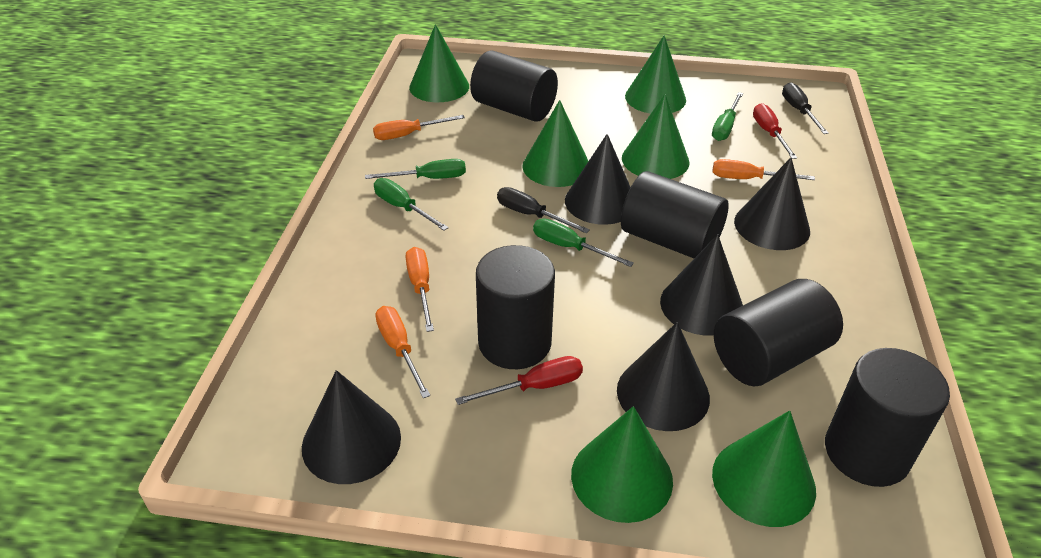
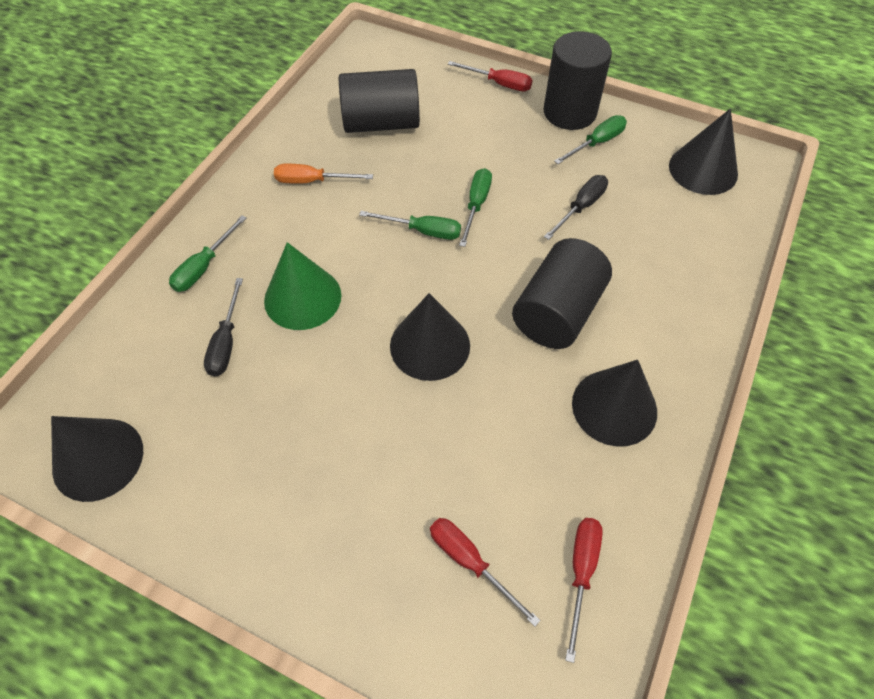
black cone: [302,370,401,484] [565,134,631,225] [617,322,710,431] [660,234,743,336] [734,158,810,250] = 5 -> [51,416,143,502] [390,293,470,381] [572,360,657,447] [669,109,738,195] = 4
black cylinder: [470,51,558,122] [476,245,555,369] [621,171,729,258] [714,279,843,386] [825,348,950,487] = 5 -> [339,69,420,133] [512,238,612,349] [543,31,612,130] = 3
green cone: [409,24,469,102] [522,100,588,187] [571,406,673,523] [622,94,690,179] [625,35,686,114] [712,411,816,527] = 6 -> [264,242,341,330] = 1
orange screwdriver: [373,115,465,140] [375,306,430,398] [406,247,434,332] [712,159,815,180] = 4 -> [274,163,373,184] = 1
red screwdriver: [455,356,583,405] [753,103,797,159] = 2 -> [430,518,541,627] [448,61,533,91] [565,518,603,663] = 3

